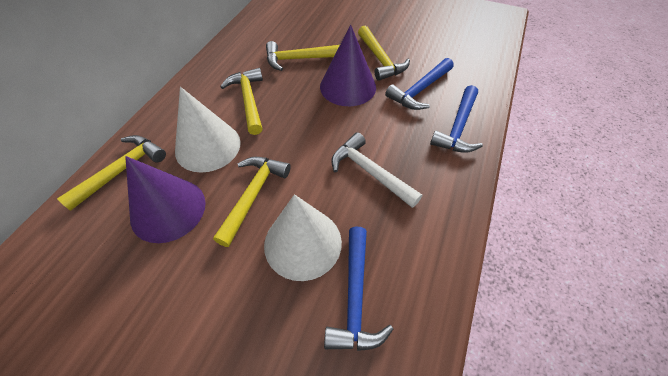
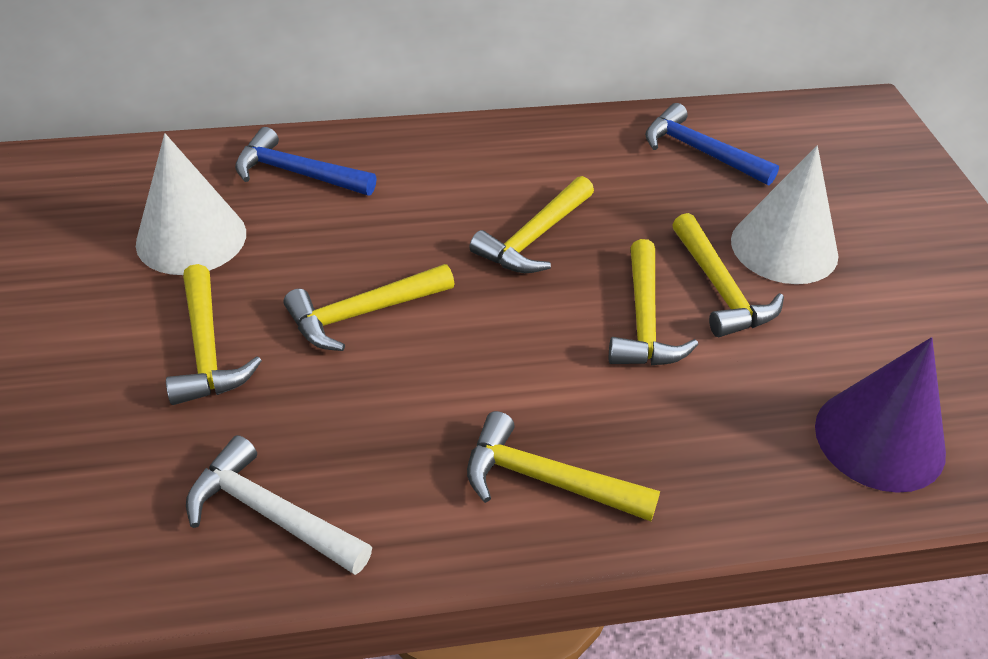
blue hammer: [324,227,393,351] [385,58,454,110] [430,85,483,153] = 3 -> [235,127,377,195] [645,103,779,185] = 2
purple cone: [125,156,206,243] [320,25,376,106] = 2 -> [815,337,946,493] = 1
yellow hammer: [57,135,166,211] [213,157,291,247] [220,68,263,135] [266,41,340,71] [358,26,410,81] = 5 -> [166,264,262,405] [284,264,454,351] [467,411,660,522] [470,176,594,273] [609,239,698,366] [672,213,784,337] = 6

